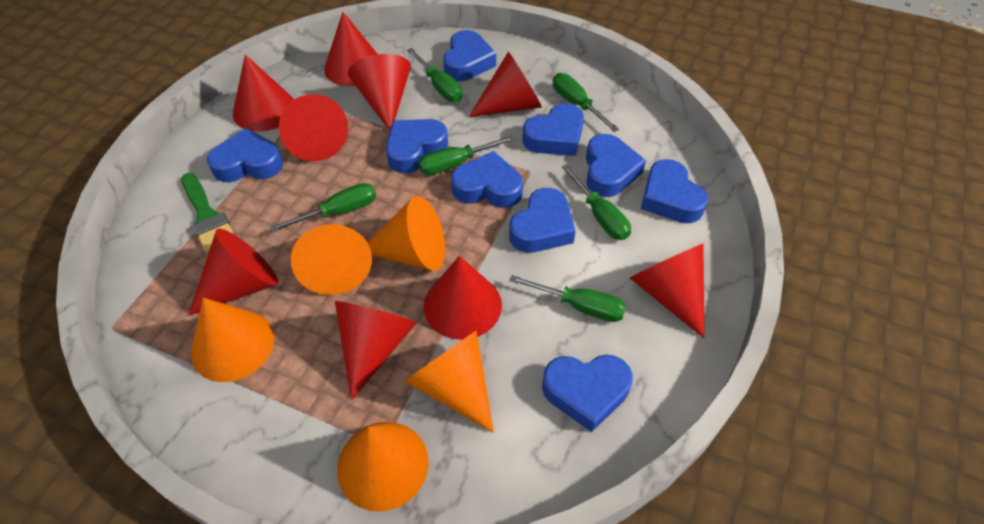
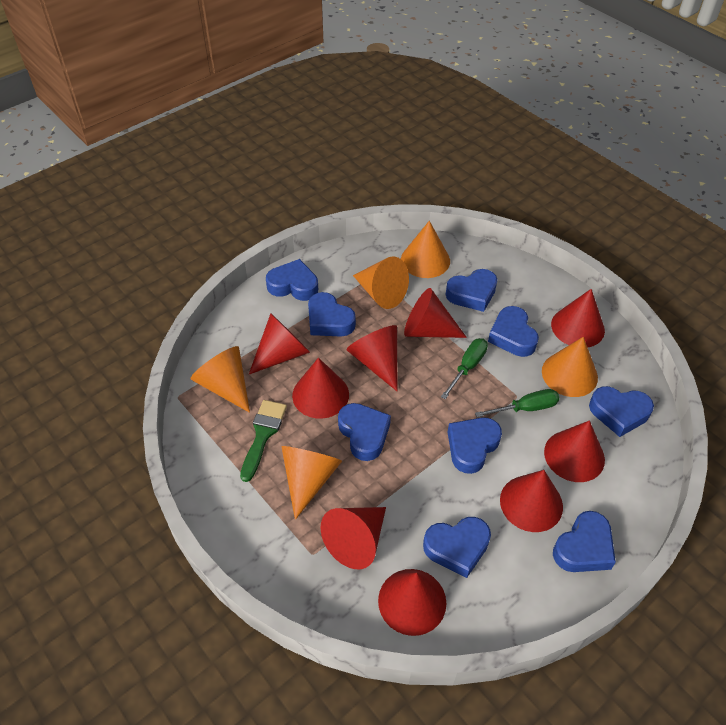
green screwdriver: [270,183,376,232] [407,48,462,102] [419,135,515,175] [509,275,626,322] [553,73,619,132] [561,164,631,240] = 6 -> [441,338,488,399] [475,389,560,418] = 2

